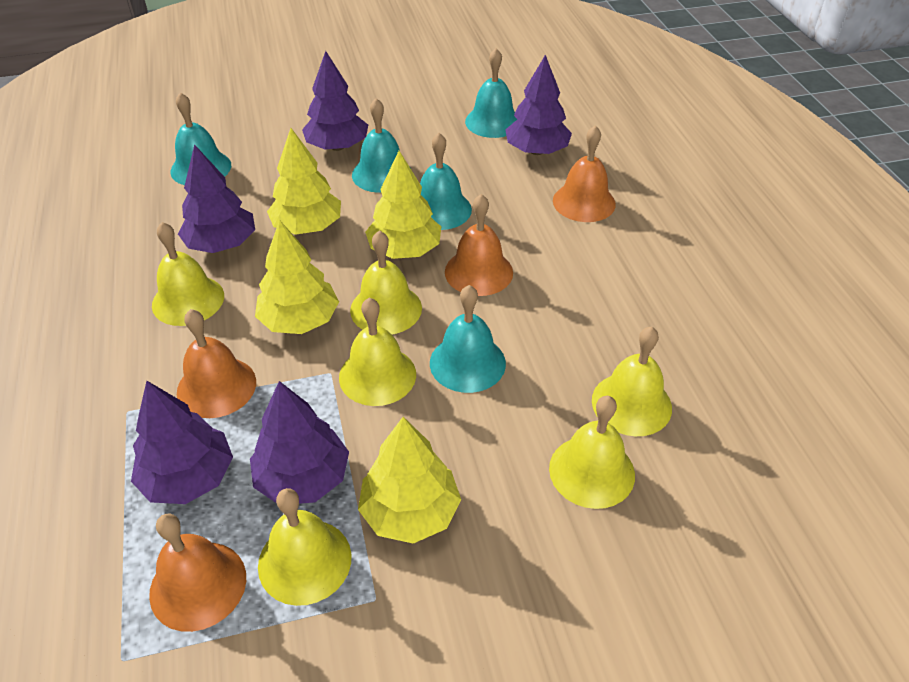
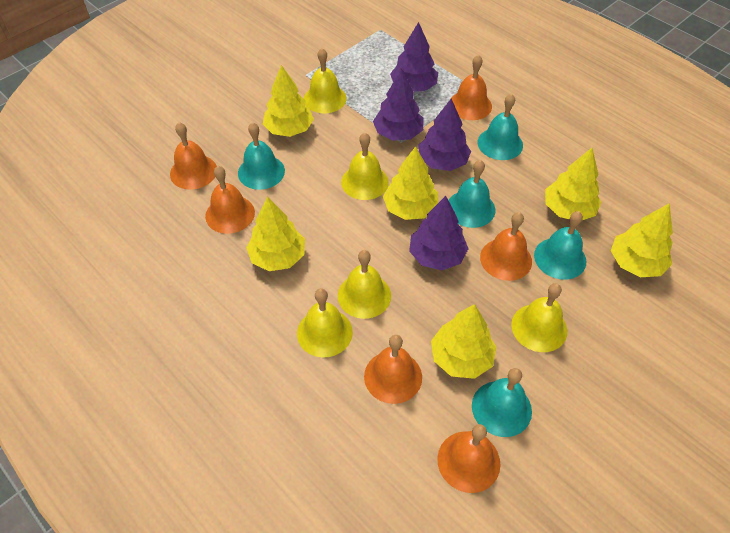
orange bell: [149,513,246,632] [177,309,256,418] [445,194,513,296] [553,125,616,222] = 4 -> [170,122,217,190] [205,166,255,234] [364,335,422,404] [437,424,501,493] [451,55,492,120] [480,212,532,281] = 6
purple tree: [131,381,233,504] [178,144,255,253] [250,381,349,504] [302,51,368,151] [505,55,572,155] = 5 -> [373,69,424,141] [390,22,438,92] [409,196,469,270] [418,98,471,171] = 4
yellow bell: [152,222,224,326] [258,488,352,606] [339,298,416,406] [350,230,422,334] [549,396,635,509] [592,326,672,436] = 6 -> [297,288,353,358] [304,48,347,113] [338,250,391,319] [341,133,389,200] [511,283,567,352] = 5
yellow tree: [255,220,339,334] [267,128,341,235] [358,417,461,544] [365,151,441,259] = 4 -> [246,197,305,271] [263,65,314,137] [383,146,438,220] [431,304,497,379] [545,148,602,220] [611,203,673,277] = 6

